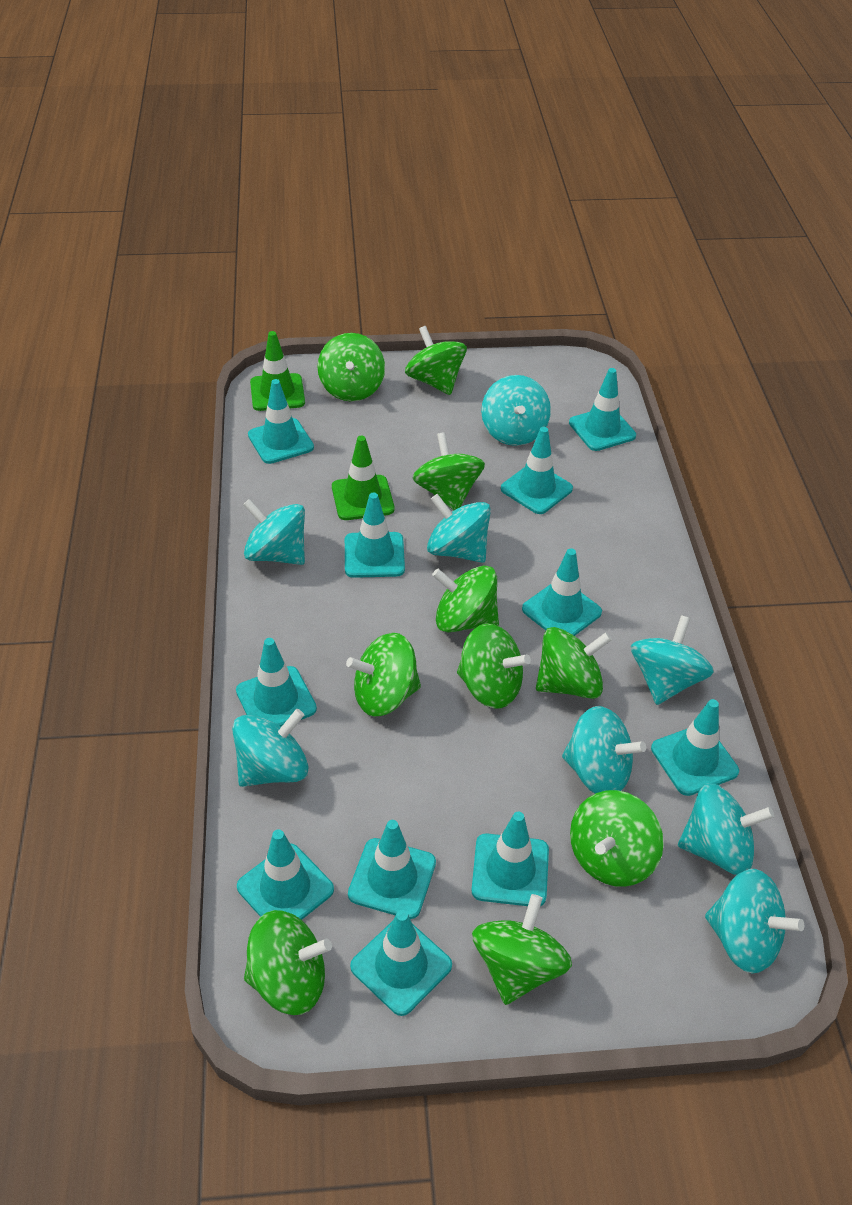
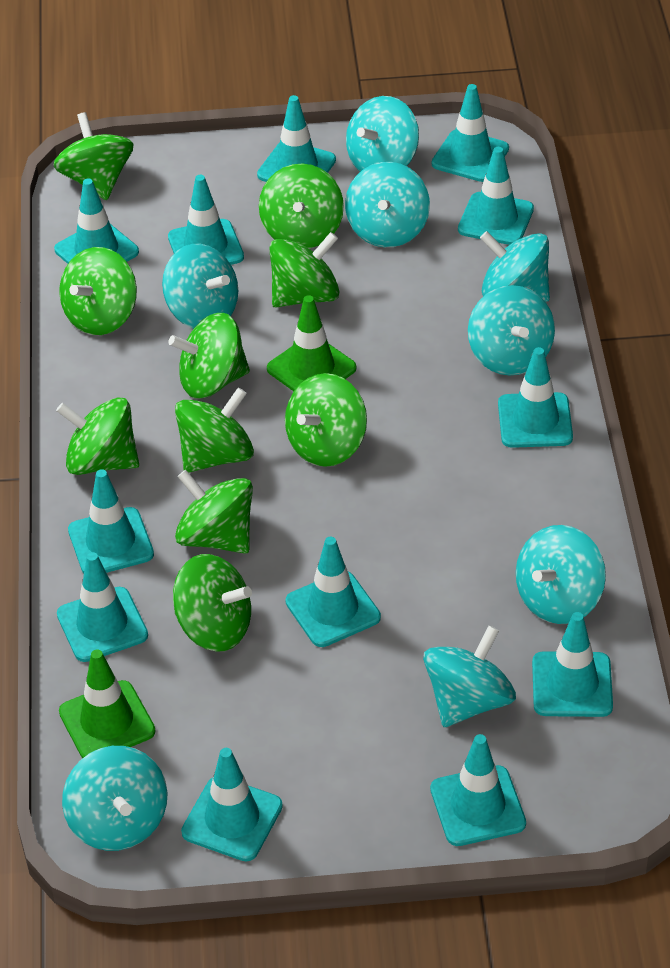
turquoise traffic cone: [236,638,317,727] [237,829,334,920] [248,379,314,464] [345,492,405,578] [348,820,436,919] [350,910,452,1016] [472,812,549,906] [501,427,573,514] [522,548,602,636] [569,368,636,451] [651,699,739,796] = 11 -> [54,178,139,264] [57,552,148,662] [68,469,154,574] [168,175,244,265] [181,748,283,861] [257,95,336,182] [286,537,381,647] [430,734,526,846] [432,84,509,182] [458,147,534,245] [498,347,573,448] [532,612,613,717] = 12

